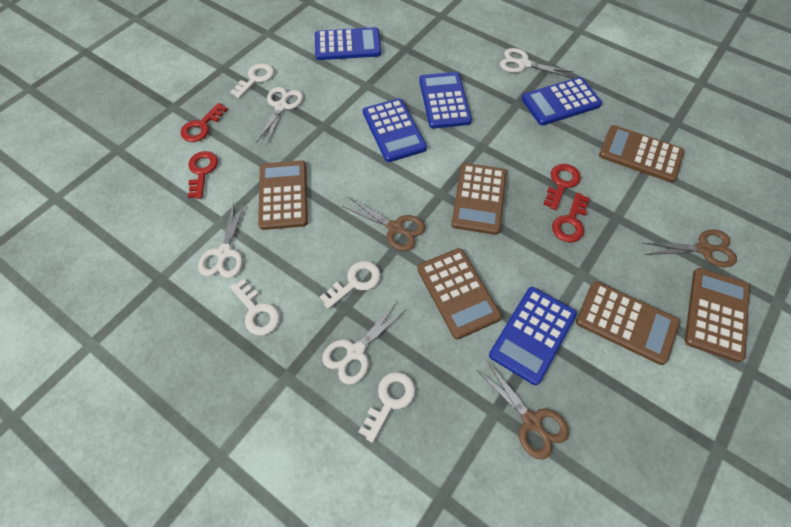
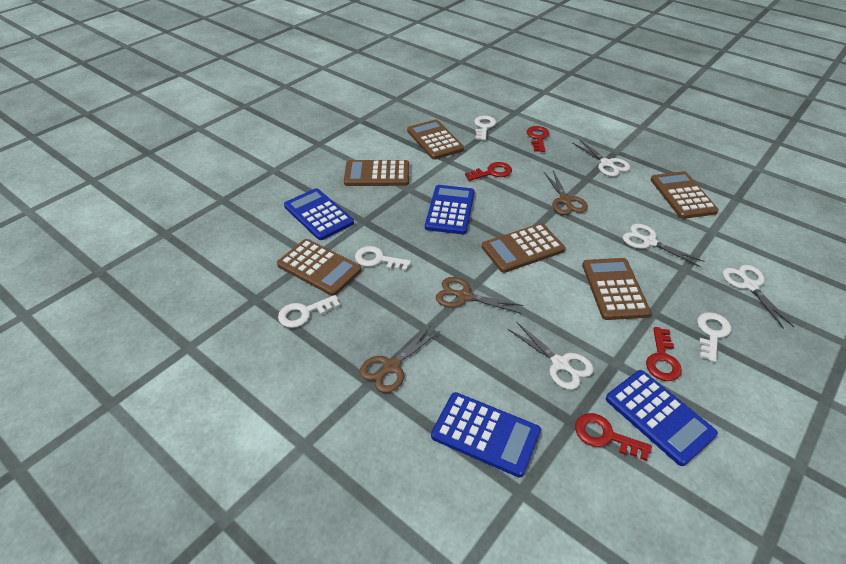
blue calculator: [315,27,381,60] [363,98,427,162] [419,72,472,129] [489,287,577,385] [522,77,602,126] = 5 -> [284,188,354,240] [425,185,475,234] [431,392,541,477] [606,370,718,466] = 4

